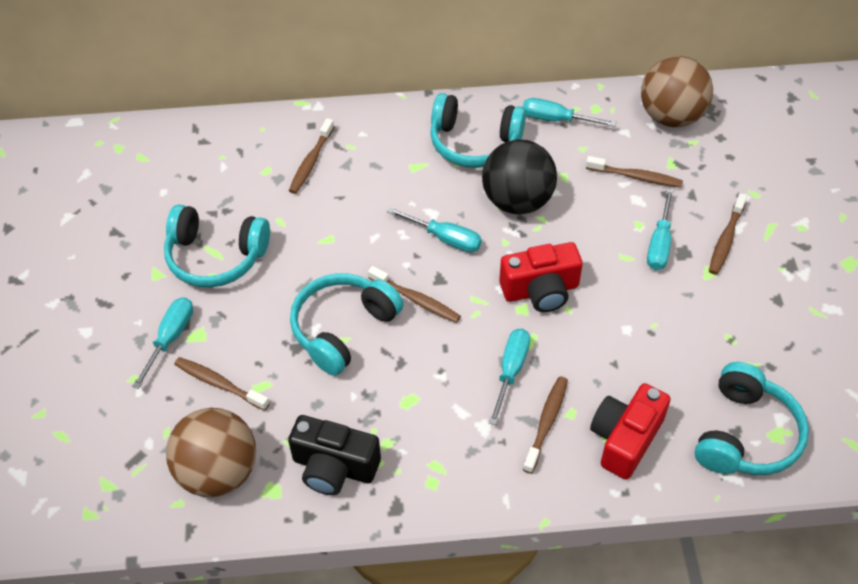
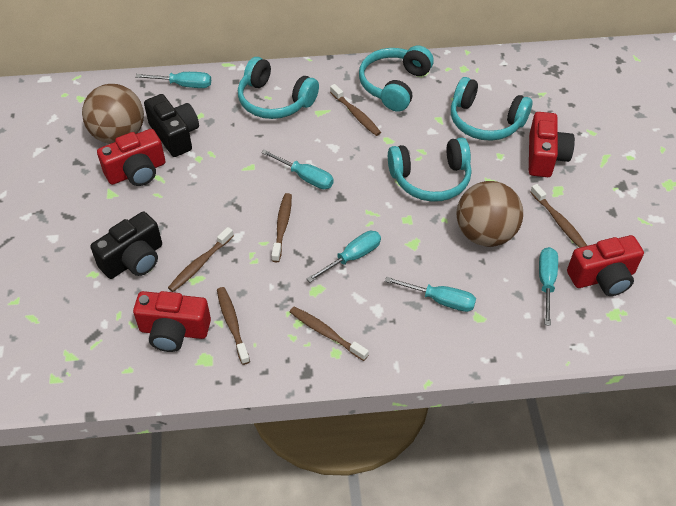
black ball: [482,140,557,215] = 1 -> none = 0
black camera: [288,415,381,495] = 1 -> [90,212,162,279] [144,94,199,157] = 2
red camera: [499,242,583,312] [590,383,671,480] = 2 -> [97,129,166,186] [133,291,211,352] [529,112,575,177] [567,235,644,296] = 4

